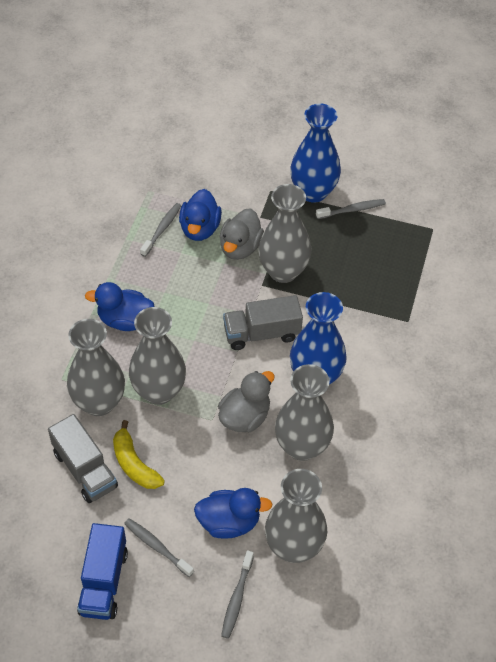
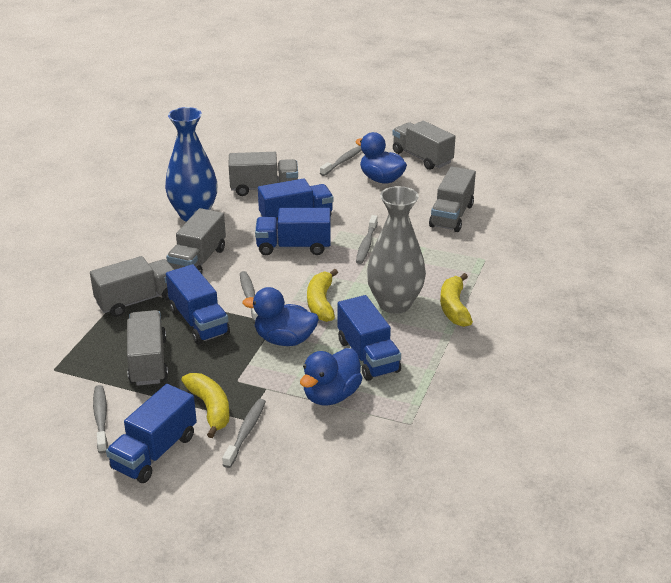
blue truck: [77,523,128,620] = 1 -> [106,384,197,483] [166,264,230,344] [255,208,331,255] [258,178,334,228] [337,295,401,381] = 5
blue vase: [290,104,341,203] [290,292,347,385] = 2 -> [165,107,218,222] = 1
grey duck: [218,371,275,432] [220,209,264,260] = 2 -> none = 0
grey toothbrush: [124,518,194,577] [140,203,181,257] [221,551,254,639] [316,199,386,219] = 4 -> [93,385,108,454] [222,399,266,468] [240,271,258,322] [320,146,361,176] [356,215,378,264] = 5
grey truck: [48,414,118,503] [223,295,303,350] = 2 -> [90,256,174,317] [127,310,168,386] [166,208,226,274] [228,152,298,196] [392,121,456,170] [429,166,476,232] = 6
grey vase: [67,319,125,416] [129,307,186,405] [258,184,312,283] [265,469,327,563] [275,364,334,461] = 5 -> [367,186,426,314] = 1
yellow banana: [113,420,165,489] = 1 -> [181,373,230,438] [307,269,338,322] [440,273,473,327] = 3

